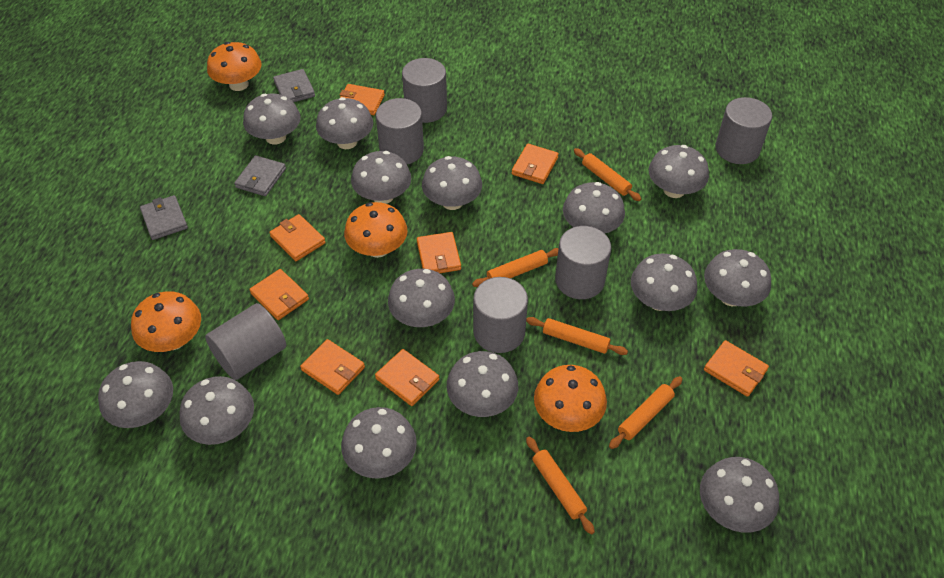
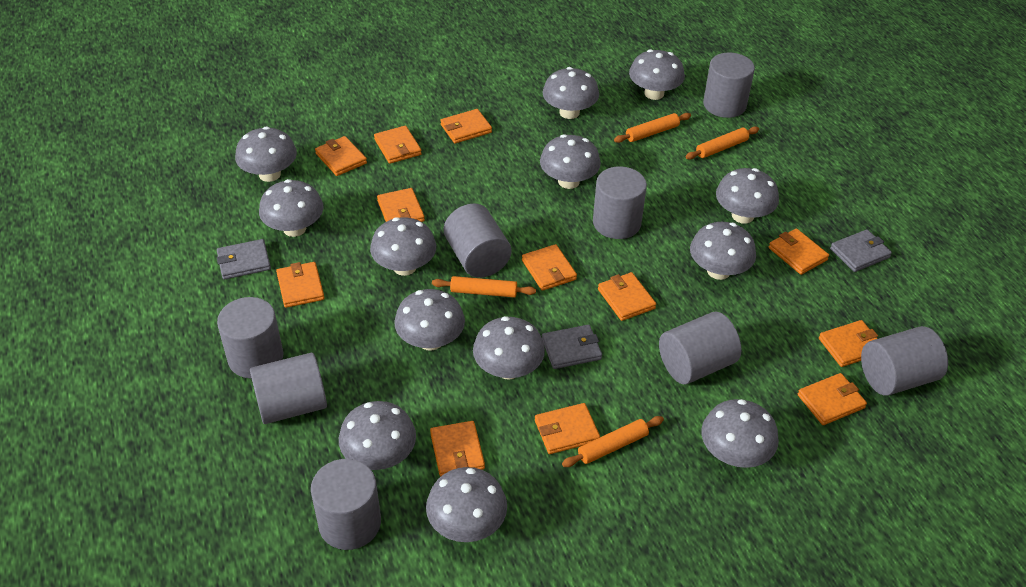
grey cylinder: [205,303,286,380] [376,98,424,164] [402,58,447,123] [473,277,528,353] [555,226,611,299] [715,97,772,164] = 6 -> [217,297,283,379] [250,353,327,424] [311,459,381,550] [444,203,511,278] [593,167,647,239] [659,312,741,385] [703,53,755,118] [861,326,948,396] = 8
grey mushroom: [98,361,173,428] [179,376,254,445] [243,94,301,145] [316,97,373,149] [341,407,417,479] [351,151,411,204] [388,269,455,327] [422,156,482,210] [447,351,518,417] [563,182,625,233] [631,254,698,311] [649,145,709,198] [700,457,779,533] [704,249,771,307] = 14 -> [235,126,297,182] [259,179,323,237] [339,401,416,470] [370,217,436,276] [394,289,465,351] [426,467,507,542] [473,316,545,380] [540,134,601,189] [543,67,599,119] [629,49,685,100] [690,222,756,280] [701,399,779,468] [716,168,779,224] = 13
orange mushroom: [131,291,201,352] [207,42,262,91] [344,202,408,258] [534,365,607,432] = 4 -> none = 0
orange rolling pin: [472,248,558,287] [526,317,628,355] [526,437,595,535] [574,148,641,201] [609,376,682,449] = 5 -> [432,276,536,298] [562,416,664,467] [614,113,691,143] [685,127,759,159] = 4
orange wallet: [249,269,309,320] [269,214,326,261] [300,339,365,395] [340,84,385,115] [375,349,439,406] [417,232,461,273] [512,144,559,184] [704,340,769,397] = 8 -> [276,262,324,308] [315,136,367,176] [374,126,422,164] [377,188,425,222] [430,421,485,477] [440,109,492,143] [522,244,577,291] [535,403,600,454] [598,272,656,321] [769,228,829,275] [798,373,867,425] [819,320,878,367] = 12

